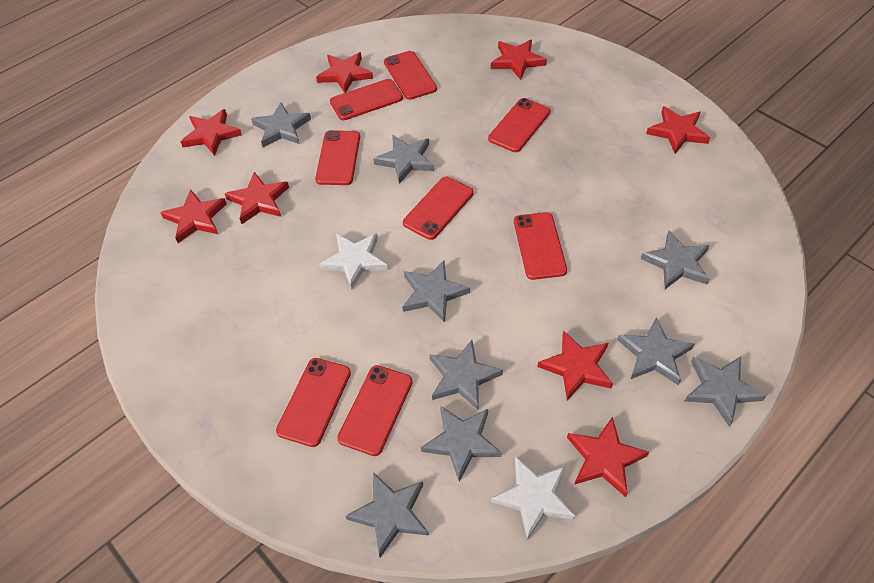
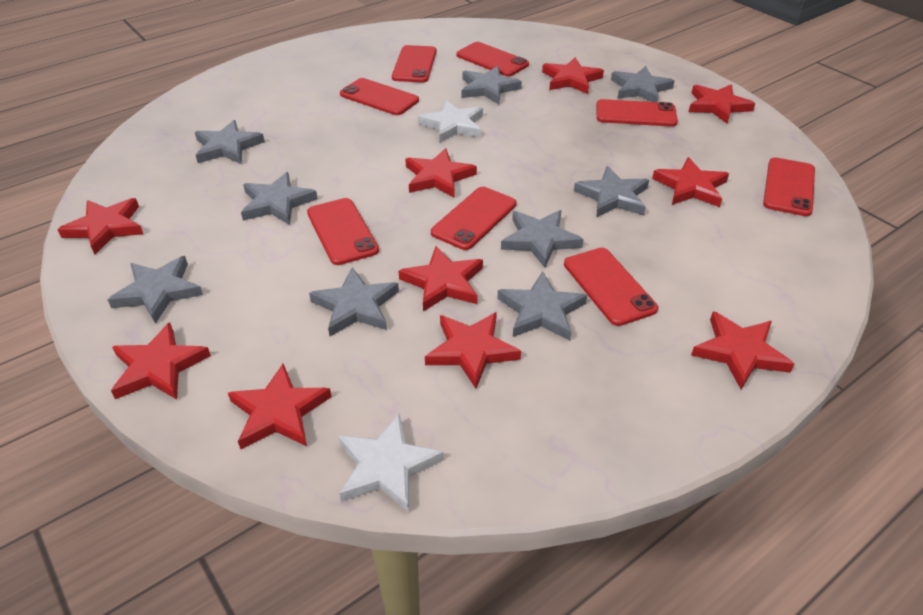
red star: [160,189,226,243] [180,109,242,156] [225,172,289,224] [316,52,373,93] [491,39,547,80] [537,330,613,400] [567,417,649,497] [646,106,710,154] = 8 -> [57,198,143,255] [111,322,211,400] [228,364,332,449] [399,246,483,311] [405,148,477,198] [425,312,521,388] [542,57,604,94] [652,157,729,207] [689,84,755,124] [691,311,794,389] = 10

